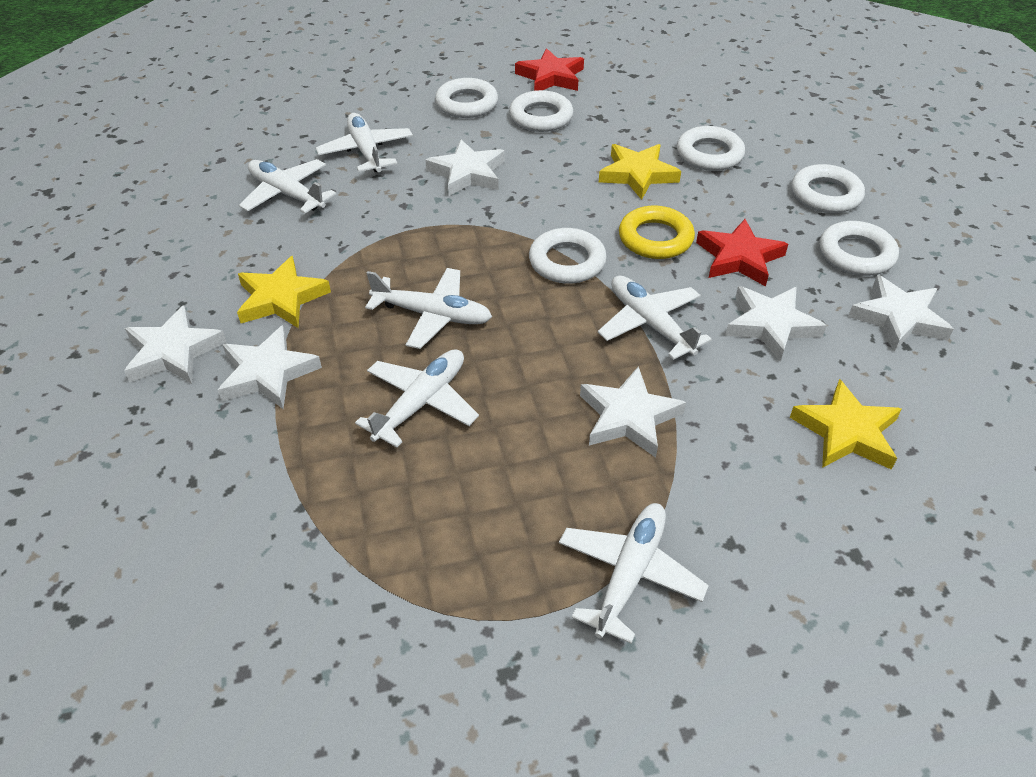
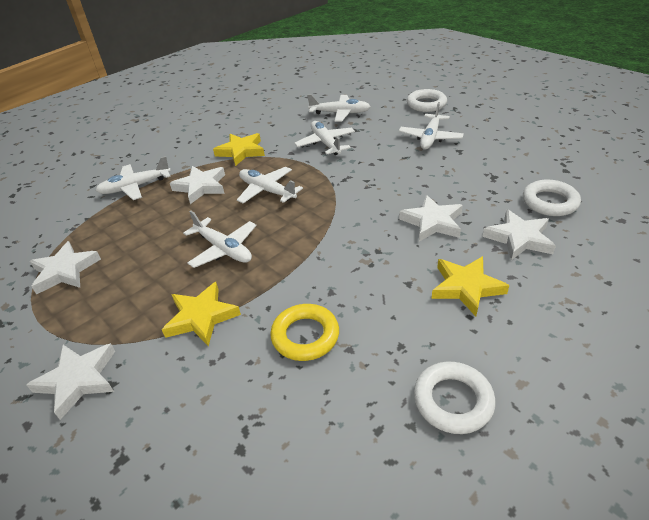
red star: [515,48,584,91] [696,219,788,287] = 2 -> none = 0
white ring: [435,78,498,118] [509,90,573,132] [529,228,607,284] [677,126,745,171] [791,164,865,213] [819,221,899,276] = 6 -> [407,89,447,112] [414,362,496,434] [523,180,581,216] = 3
white star: [124,306,227,384] [218,325,322,409] [425,139,505,196] [580,366,686,458] [725,286,827,361] [848,275,954,352] = 6 -> [26,343,115,420] [30,241,101,294] [170,166,225,204] [399,195,463,242] [482,209,556,260] = 5

